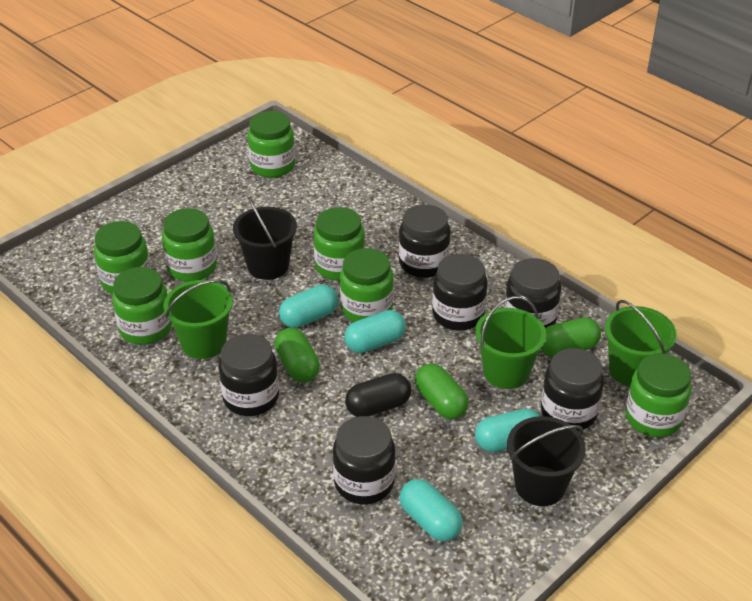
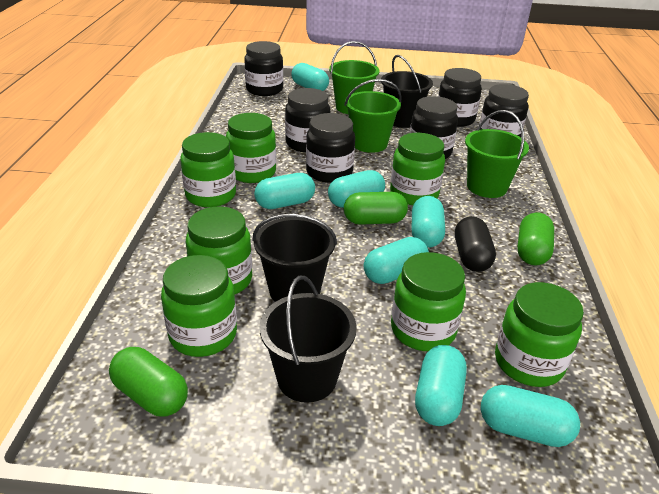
black bucket: [233,197,297,280] [507,416,586,506] = 2 -> [252,214,337,302] [259,276,357,403] [381,55,433,128] = 3
turquoise capsule: [279,285,338,328] [344,310,406,353] [399,479,462,541] [475,409,540,452] = 4 -> [254,173,315,209] [291,63,329,91] [328,170,385,208] [364,237,429,284] [412,196,445,248] [415,345,467,426] [481,385,580,447] = 7

